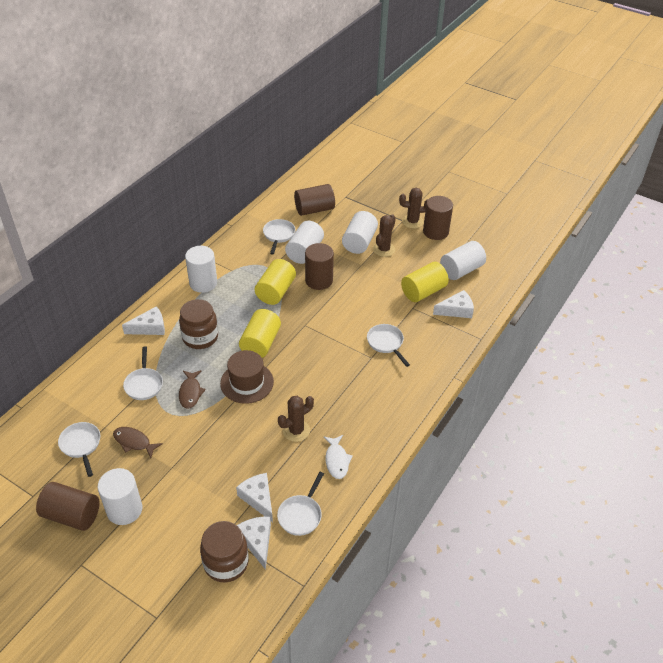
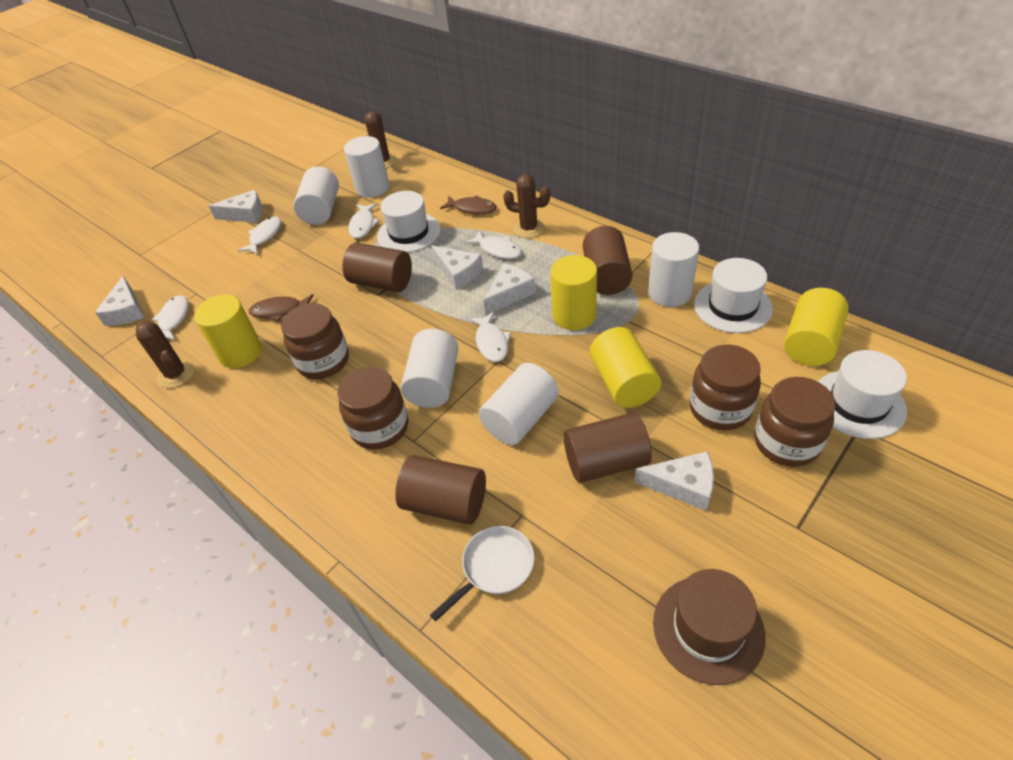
brown jar: [179,299,218,349] [200,521,249,582] = 2 -> [281,303,349,379] [337,366,408,450] [689,345,761,430] [754,377,836,467] = 4
white cheese: [122,306,165,335] [236,473,273,522] [237,516,271,570] [433,290,474,318] = 4 -> [95,276,145,326] [209,190,263,223] [432,246,483,290] [483,263,536,315] [634,452,714,511] = 5
white fish: [324,435,353,479] = 1 -> [152,295,188,340] [238,217,281,254] [348,203,380,238] [465,230,522,259] [469,312,511,362] = 5
white hat: none = 0 -> [377,191,441,253] [694,258,773,333] [818,350,907,439] = 3
white pan: [58,422,100,477] [123,346,163,400] [263,219,295,255] [277,472,324,536] [367,324,410,367] = 5 -> [430,526,534,621] = 1
yellow cylinder: [239,309,281,358] [255,259,296,305] [401,262,449,302] = 3 -> [194,295,262,368] [550,255,597,330] [590,327,661,408] [784,288,849,366] = 4

